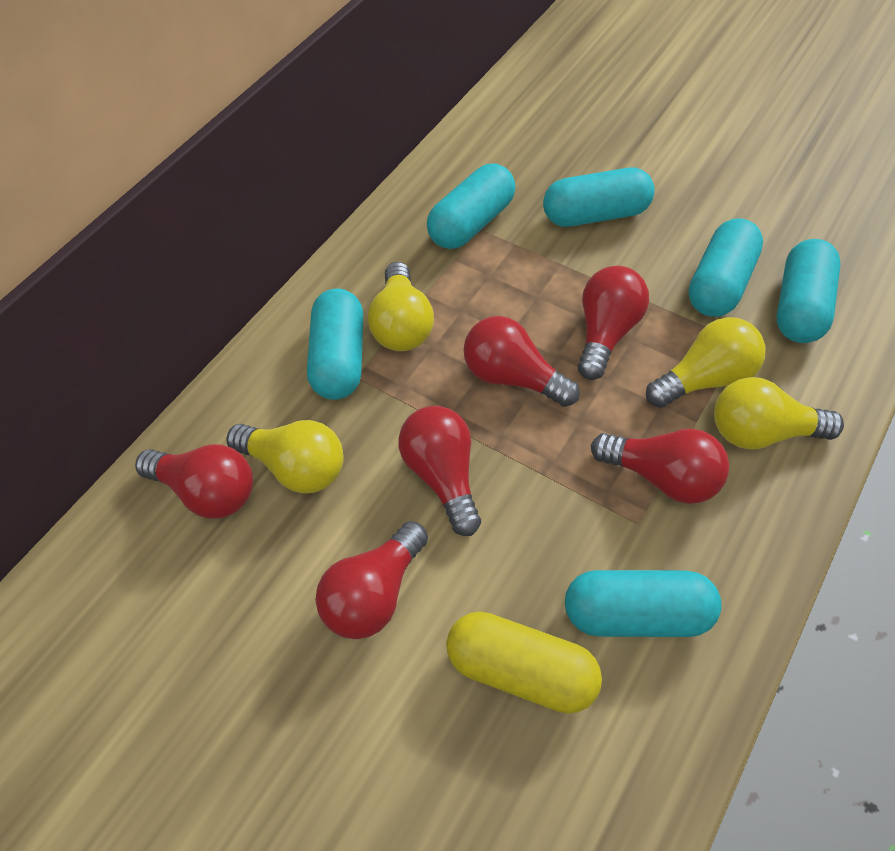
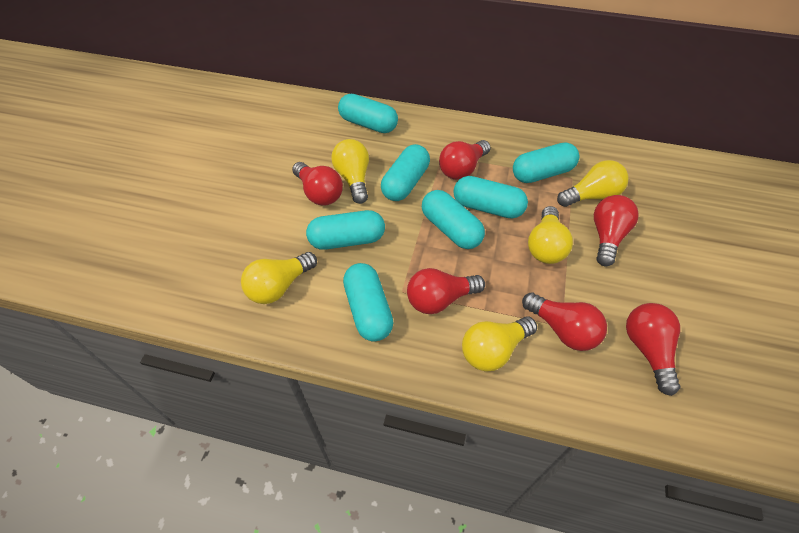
turquoise capsule: [307,288,363,400] [427,164,516,249] [543,167,655,227] [565,570,722,637] [689,218,763,317] [777,239,841,343] = 6 -> [306,210,385,250] [338,94,398,133] [343,263,394,342] [381,144,430,201] [422,190,485,249] [453,176,528,219] [513,142,579,183] = 7
yellow capsule: [446,611,602,714] = 1 -> none = 0
yellow light bulb: [226,420,344,493] [368,262,434,351] [646,317,766,408] [714,377,844,450] = 4 -> [241,252,317,304] [331,139,369,204] [462,316,537,371] [528,206,573,264] [557,160,629,207] = 5

